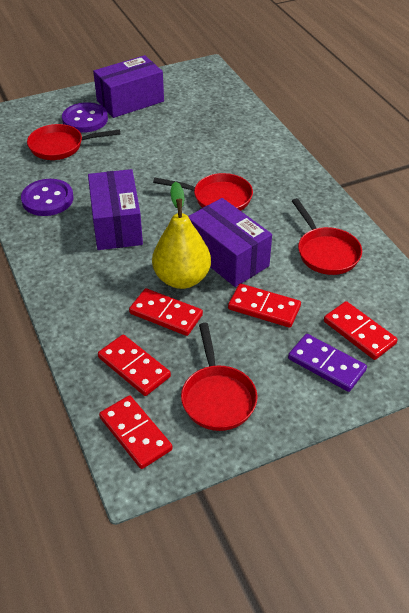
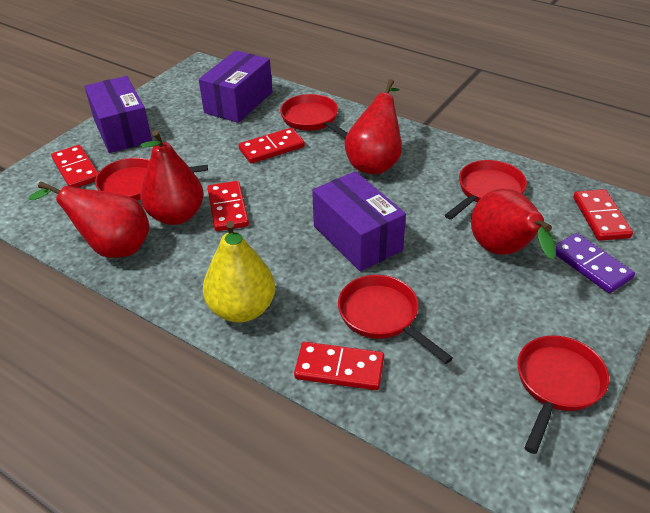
purple button: [21,179,73,216] [62,102,108,133] = 2 -> none = 0
red pan: [27,124,120,160] [153,173,253,211] [181,323,257,431] [292,198,362,275] = 4 -> [95,158,208,201] [280,94,348,138] [338,275,453,364] [445,160,527,220] [517,335,609,454] = 5
red pear: none = 0 -> [29,181,150,258] [140,130,204,225] [344,79,402,174] [471,189,556,259] = 4

